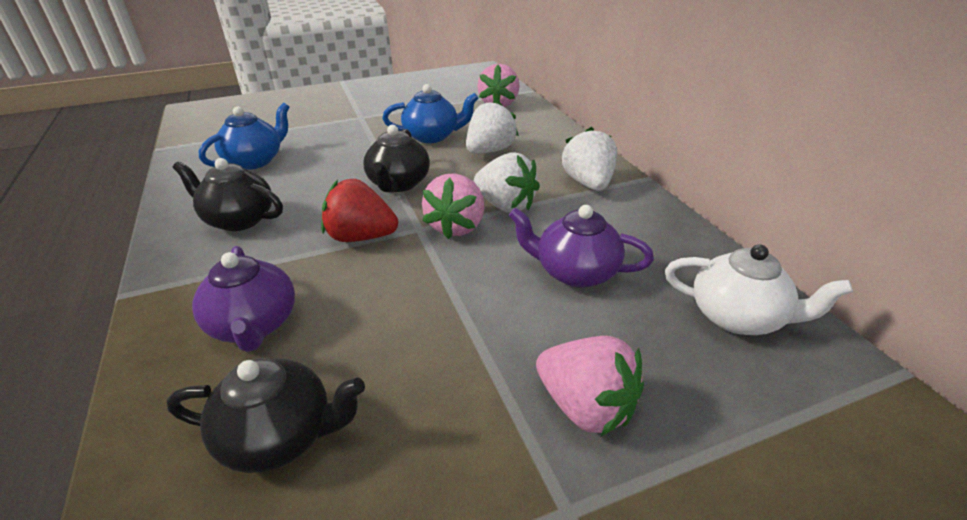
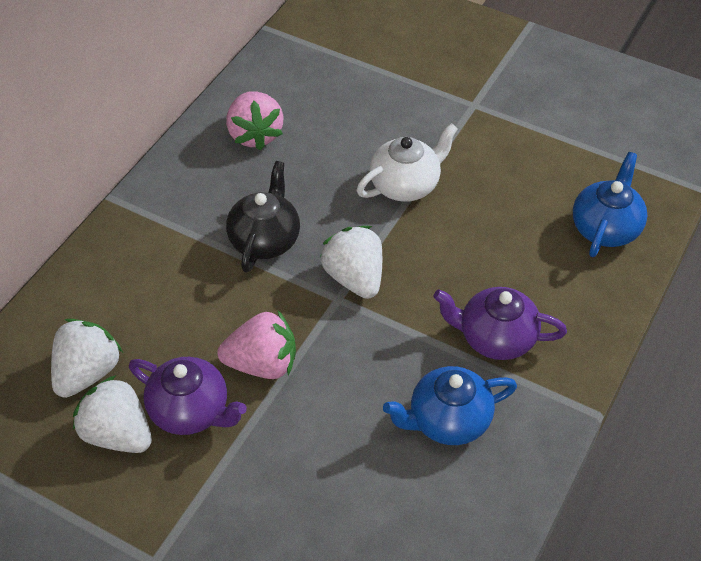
black teapot: [167,358,365,473] [173,158,283,231] [363,125,430,192] = 3 -> [226,161,300,273] = 1
pink strawberry: [422,173,484,239] [477,64,520,107] [536,336,644,437] = 3 -> [217,311,296,379] [226,91,284,151] = 2
red strawberry: [321,179,398,242] = 1 -> none = 0

